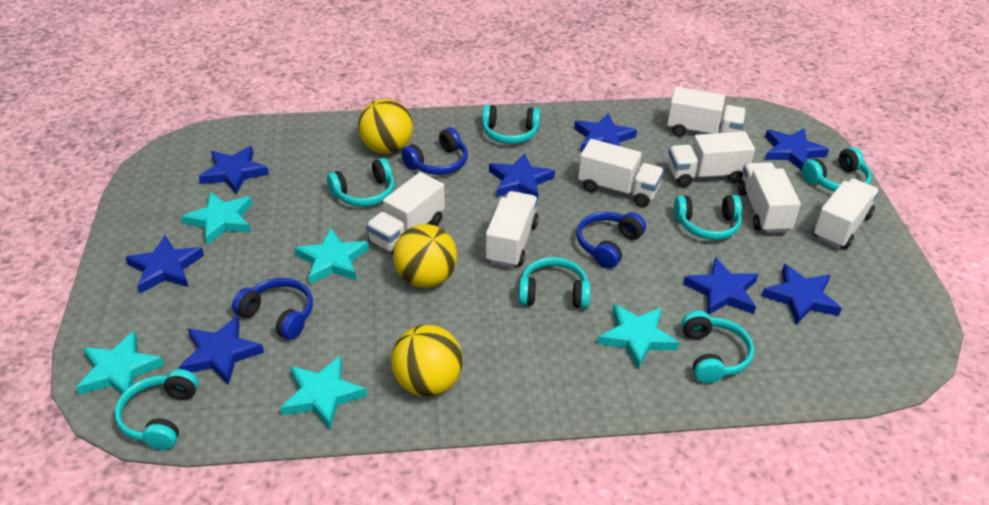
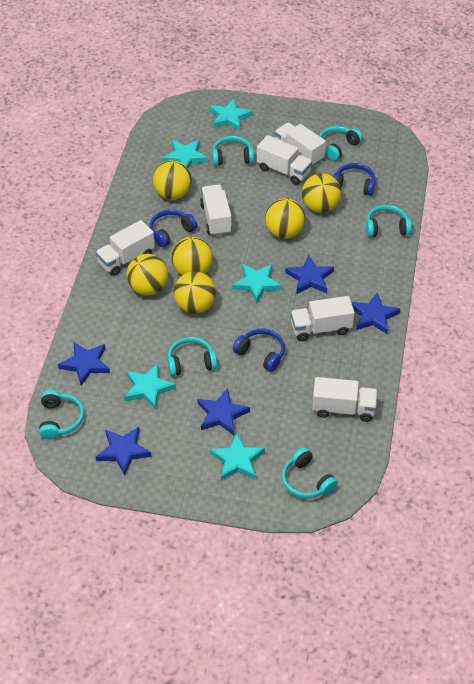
blue star: [125,235,204,293] [179,316,264,385] [199,146,269,194] [489,153,555,197] [574,113,637,151] [683,257,758,315] [762,264,842,325] [765,128,829,171] = 8 -> [58,342,110,385] [96,427,151,475] [197,388,250,435] [285,255,334,294] [351,292,400,334] = 5
turquoise headphones: [115,369,198,450] [327,158,394,207] [482,105,540,144] [519,257,590,309] [674,195,742,240] [681,311,754,383] [802,147,872,192] = 7 -> [39,390,84,440] [168,337,217,376] [212,136,254,166] [282,447,338,498] [319,126,363,161] [366,205,412,237] = 6
white truck: [366,172,445,254] [485,191,539,268] [578,139,664,207] [667,87,746,137] [668,131,755,187] [738,162,801,233] [813,178,879,249] = 7 -> [96,220,155,276] [200,184,232,236] [257,135,312,185] [274,122,326,167] [290,296,355,341] [312,377,378,422] = 6
yellow ball: [358,99,413,154] [391,325,463,397] [393,224,457,288] = 3 -> [127,254,168,295] [153,160,192,200] [171,237,213,275] [174,271,216,314] [265,198,305,239] [302,173,341,213] = 6

